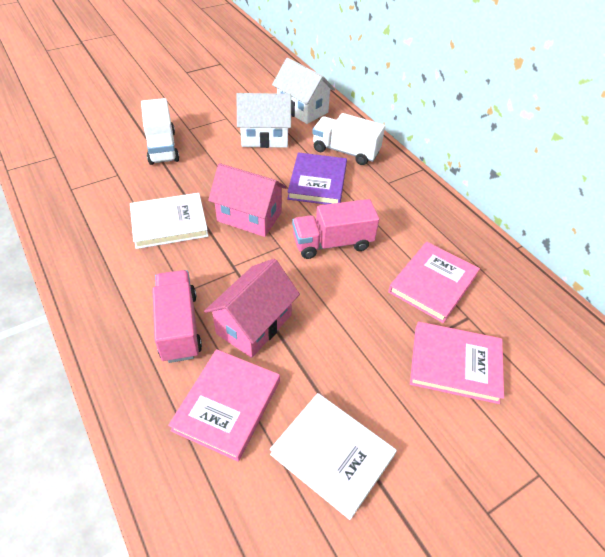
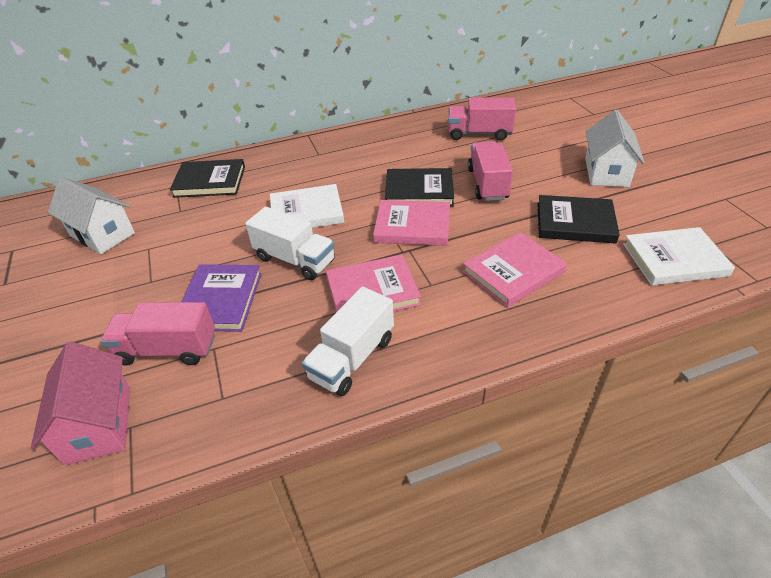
black book: none = 0 -> [170,159,245,198] [385,168,454,206] [538,195,620,243] = 3
pink house: [204,259,300,358] [208,163,287,237] = 2 -> [31,341,130,466] = 1
pink truck: [152,270,202,363] [292,199,379,259] = 2 -> [101,302,215,366] [448,97,516,140] [468,141,513,201] = 3

